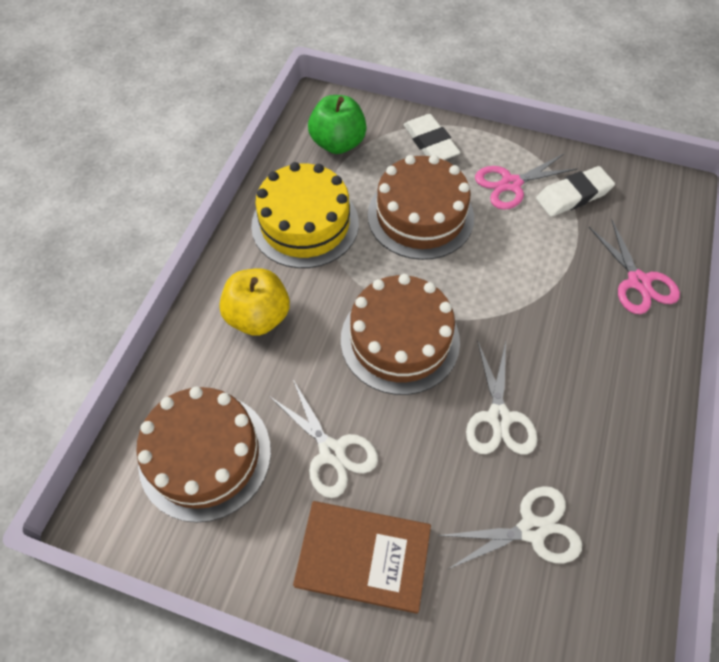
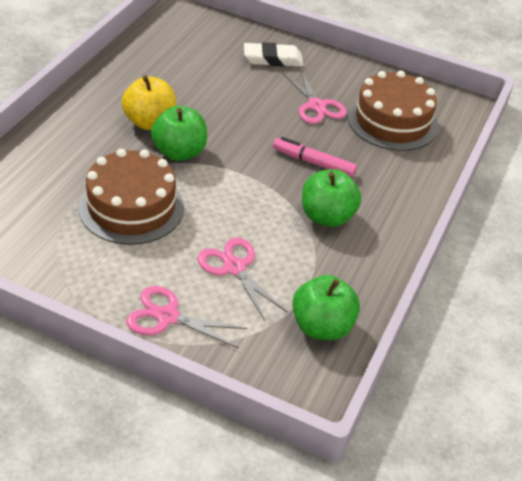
brown book: [293,501,431,614] = 1 -> none = 0
brown cake: [136,387,271,522] [341,274,460,395] [368,155,474,260] = 3 -> [79,149,184,245] [348,71,438,151] = 2
green apple: [308,95,367,154] = 1 -> [151,106,207,161] [292,275,360,340] [302,169,361,227] = 3
pink marker: none = 0 -> [273,137,357,177] = 1
pink scissors: [475,153,578,210] [589,219,680,314] = 2 -> [126,286,247,349] [197,238,287,321] [282,69,347,124] = 3
white eraser: [404,114,461,160] [536,166,615,217] = 2 -> [244,42,303,67] = 1
white scissors: [269,380,378,498] [437,486,582,569] [466,340,538,455] = 3 -> none = 0
yellow cake: [251,162,359,268] = 1 -> none = 0

